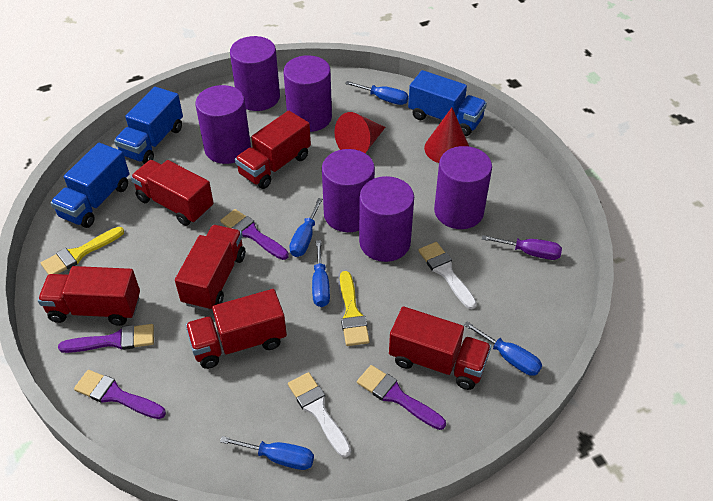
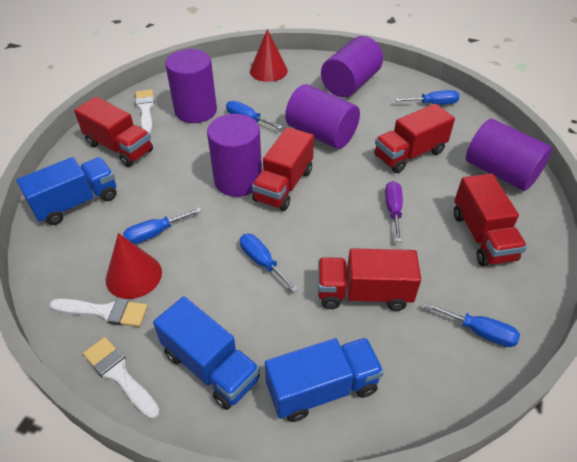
purple brush: [58,324,154,353] [74,370,166,419] [220,209,289,260] [357,365,446,430] = 4 -> none = 0
purple cylinder: [195,85,251,164] [230,36,280,111] [284,55,332,132] [322,149,375,232] [359,176,414,262] [434,146,492,229] = 6 -> [165,49,217,123] [207,114,262,197] [285,84,360,149] [321,36,383,98] [466,119,553,191] = 5
red truck: [38,266,140,326] [131,160,214,226] [175,225,245,311] [185,289,287,369] [235,111,311,189] [389,306,491,390] = 6 -> [74,97,153,167] [252,127,314,211] [318,248,421,311] [374,104,455,173] [454,174,527,266] = 5
white brush: [288,372,351,457] [418,242,477,309] = 2 -> [50,298,148,327] [83,337,160,419] [135,89,155,133] = 3
yellow brush: [41,227,124,275] [340,271,370,346] = 2 -> none = 0

